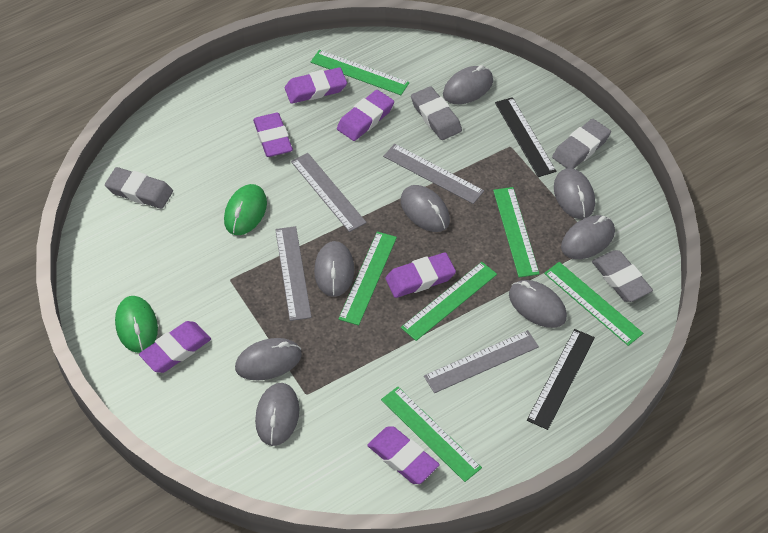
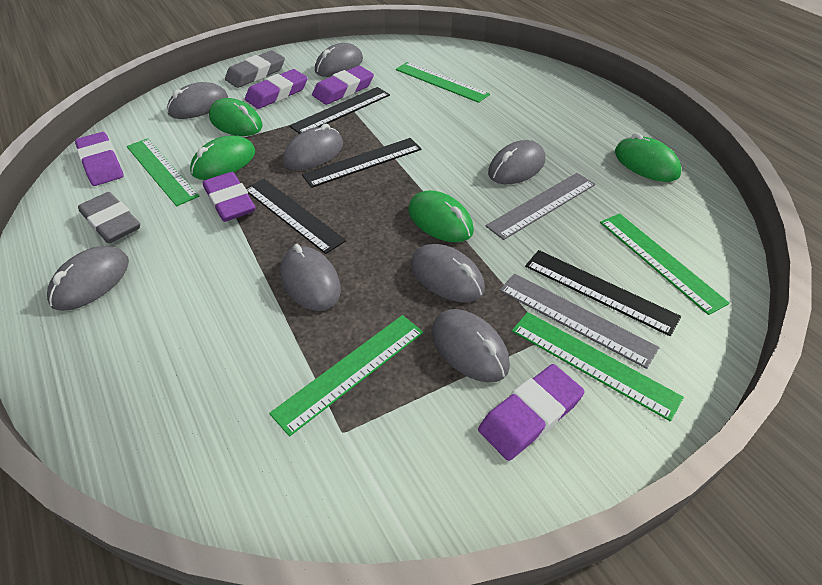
black ruler: [495,97,556,177] [527,329,595,430] = 2 -> [246,179,346,254] [289,87,390,134] [302,138,421,188] [525,250,681,336] = 4
green mouse: [115,296,158,353] [224,184,267,235] = 2 -> [190,135,255,180] [209,98,263,136] [408,190,474,243] [615,133,681,182] = 4
green ruler: [311,50,409,95] [338,232,397,326] [381,387,482,482] [401,262,497,341] [493,187,540,277] [544,262,643,346] = 6 -> [127,138,199,206] [269,315,423,436] [396,62,490,103] [512,312,684,421] [600,213,730,315] = 5
grey eraser: [105,167,173,209] [411,86,462,140] [552,119,611,169] [592,250,653,302] = 4 -> [78,192,140,243] [225,51,285,88] = 2
grey ruler: [275,226,312,321] [291,153,367,232] [383,144,484,204] [424,330,539,393] = 4 -> [486,173,595,240] [499,273,660,369] = 2
purple eraser: [139,321,211,373] [253,113,293,157] [285,67,347,104] [337,90,394,141] [367,426,440,484] [385,252,456,298] = 6 -> [75,132,123,186] [203,172,256,222] [245,69,308,109] [312,66,374,105] [478,364,585,461] = 5

